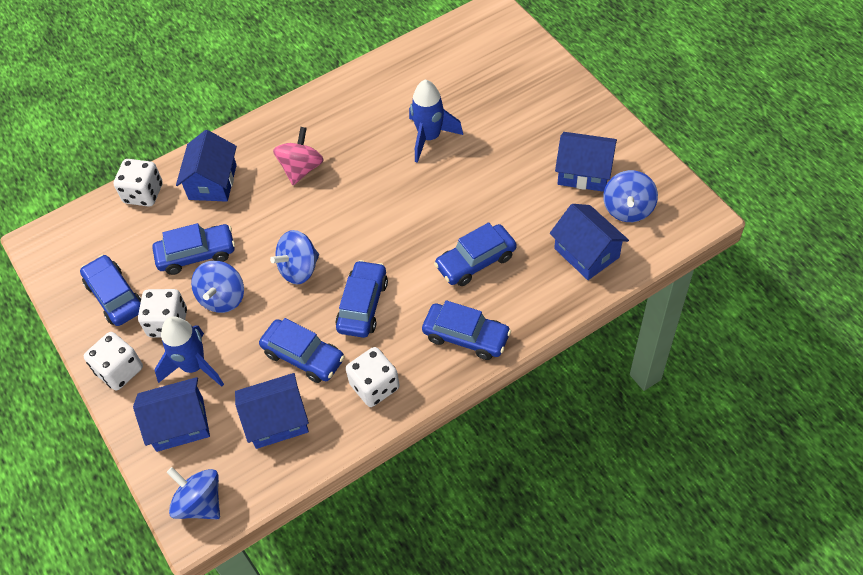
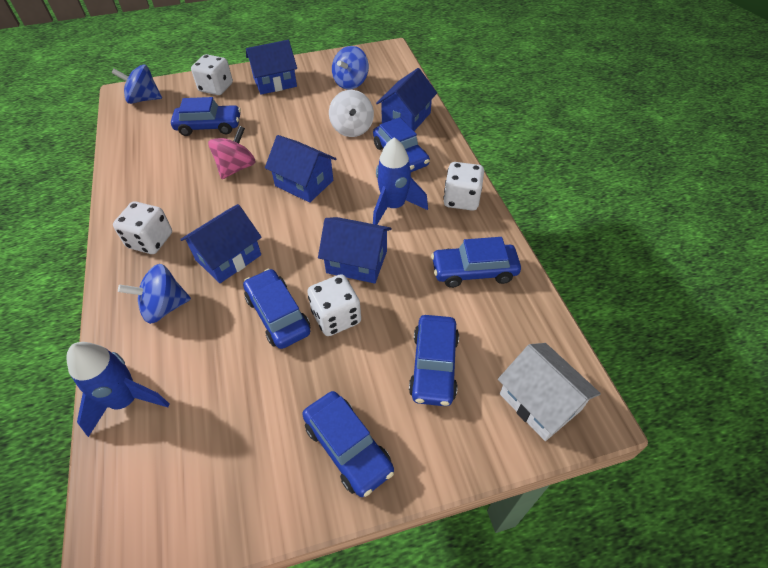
blue spinning top: [167,467,220,519] [191,261,244,313] [270,230,319,284] [603,170,658,222] = 4 -> [112,65,162,104] [118,264,191,324] [332,46,369,90] = 3
white house: none = 0 -> [498,343,601,441] = 1
white spinning top: none = 0 -> [329,90,374,137] = 1

